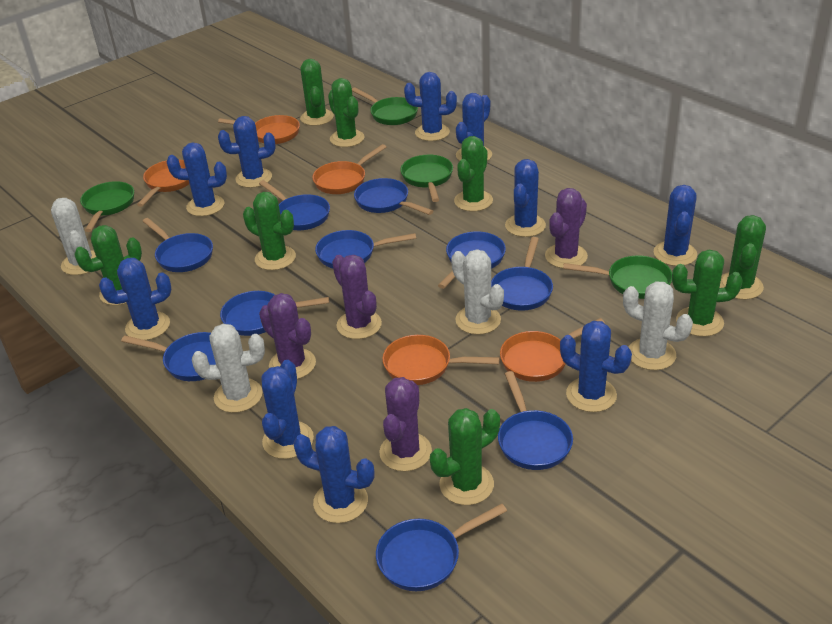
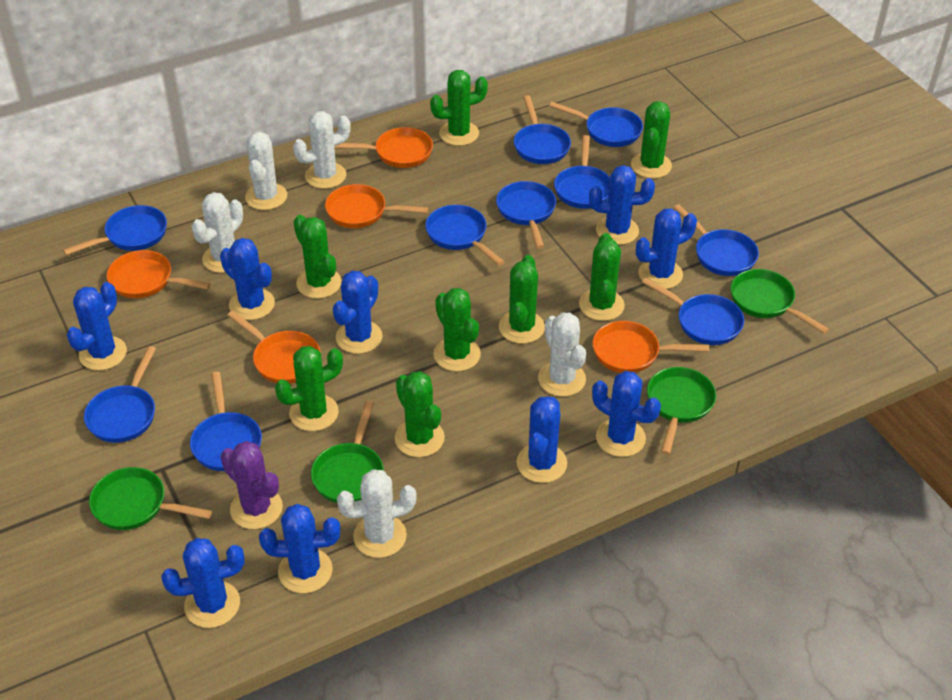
blue cactus: [99,258,171,340] [167,142,227,216] [218,116,276,188] [261,360,314,459] [293,426,374,523] [404,72,457,141] [456,93,492,161] [505,159,546,237] [560,321,632,412] [654,185,697,266] = 10 -> [66,282,127,371] [161,538,245,628] [220,238,275,320] [259,504,340,593] [333,271,383,354] [516,396,567,483] [589,165,655,245] [592,371,661,457] [636,208,697,289] = 9
purple cactus: [259,293,316,379] [332,255,382,339] [379,377,432,472] [545,188,588,268] = 4 -> [221,441,283,529] = 1
white cactus: [51,198,96,275] [192,324,265,413] [451,249,504,335] [623,281,693,370] = 4 -> [192,192,243,273] [245,132,287,210] [293,111,351,189] [337,469,417,558] [538,313,586,397] = 5

